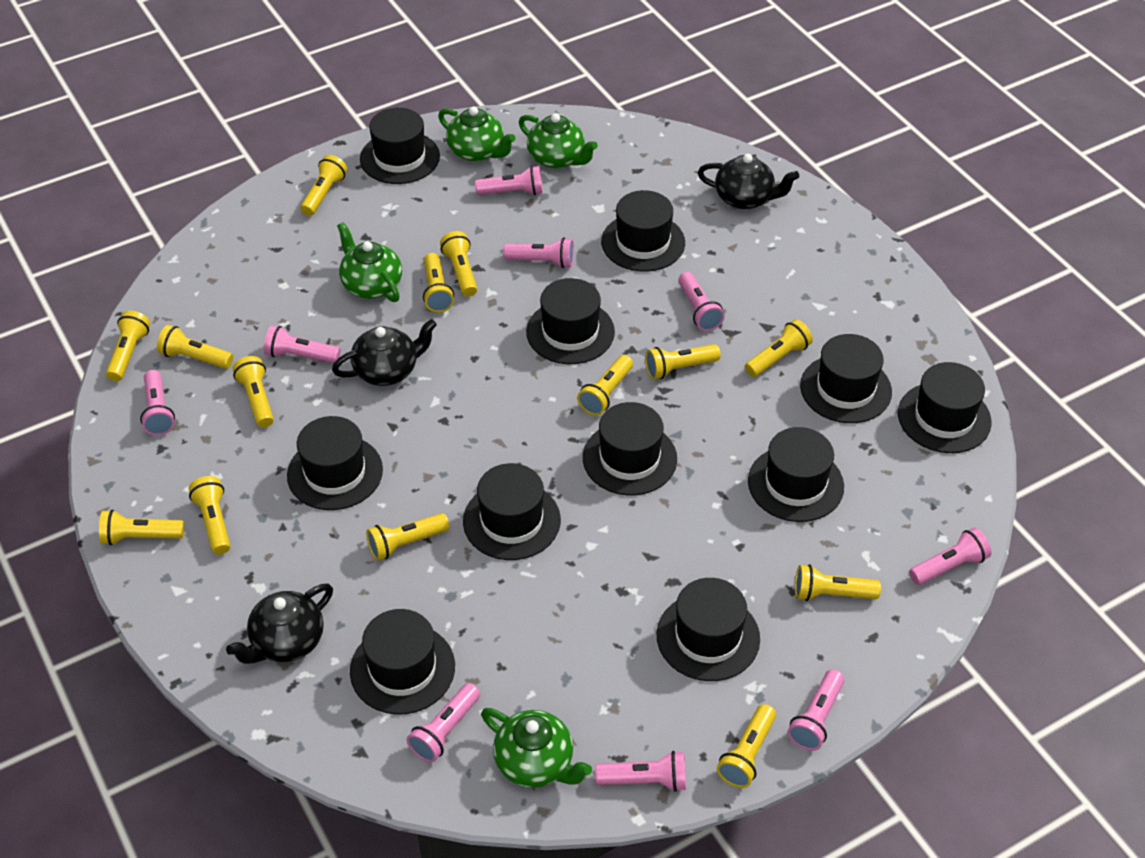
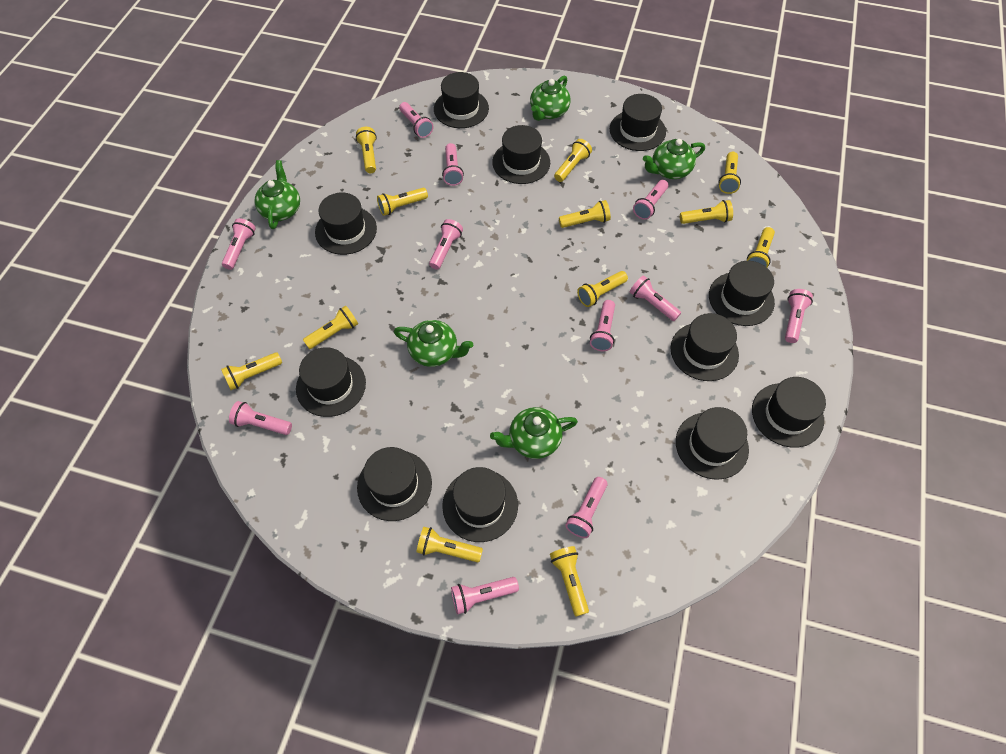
black teapot: [226,584,333,664] [332,319,437,386] [698,154,799,209] = 3 -> none = 0
green teapot: [337,222,402,302] [438,106,515,162] [481,708,592,788] [519,113,598,168] = 4 -> [254,160,300,229] [394,320,473,367] [490,407,578,459] [530,76,571,121] [643,139,705,179] = 5
pink flashlight: [140,370,175,436] [264,325,341,363] [407,683,480,763] [475,166,543,195] [503,237,574,268] [595,751,686,792] [678,272,725,331] [787,669,844,751] [909,527,991,585] = 9 -> [222,218,256,270] [229,401,292,435] [399,102,434,138] [429,219,463,270] [442,143,464,186] [451,577,519,614] [565,477,607,538] [590,300,615,351] [630,275,681,321] [633,180,668,220] [785,289,813,343] = 11
yellow flashlight: [99,509,184,545] [106,310,150,381] [157,325,233,369] [189,476,230,555] [233,356,274,428] [300,155,347,216] [366,513,449,561] [423,253,454,313] [440,231,477,297] [577,355,633,416] [645,344,721,379] [717,704,776,788] [745,319,813,377] [795,564,881,601] = 14 -> [221,352,282,390] [303,306,358,349] [356,127,377,173] [377,188,428,216] [416,527,483,562] [550,546,589,616] [554,139,592,182] [559,200,611,228] [577,271,628,307] [680,200,733,224] [719,152,741,194] [747,227,775,268] = 12

